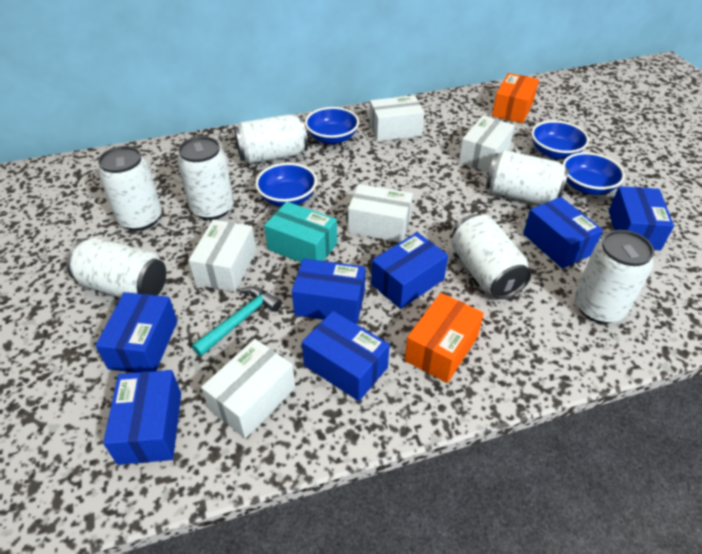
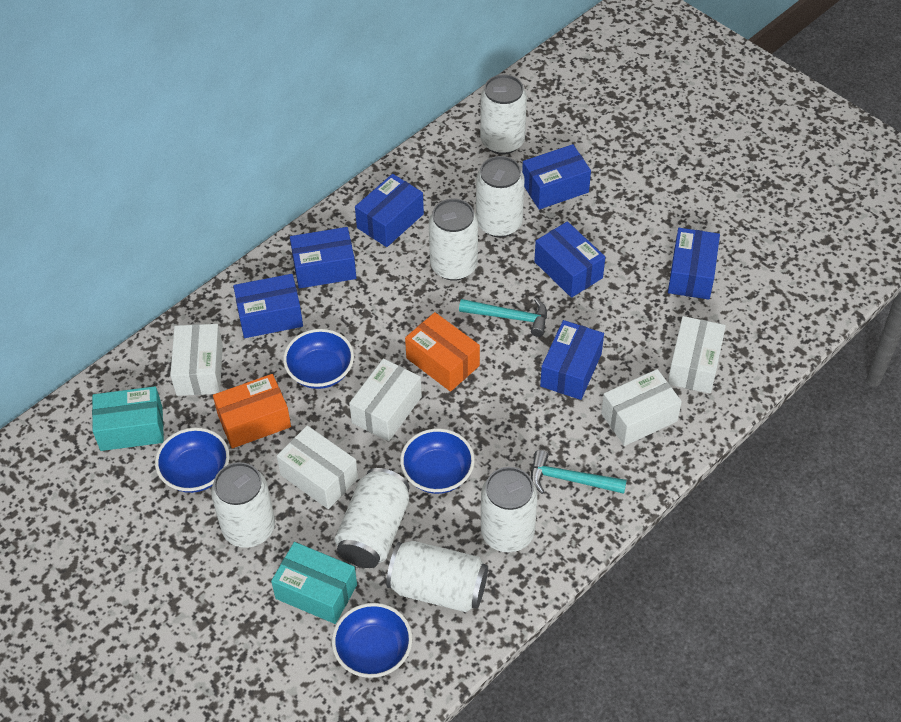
turquoise box: [264,202,337,263] = 1 -> [92,386,164,451] [271,542,357,624] = 2
turquoise hammer: [192,286,282,356] = 1 -> [459,298,547,337] [531,450,627,494] = 2

